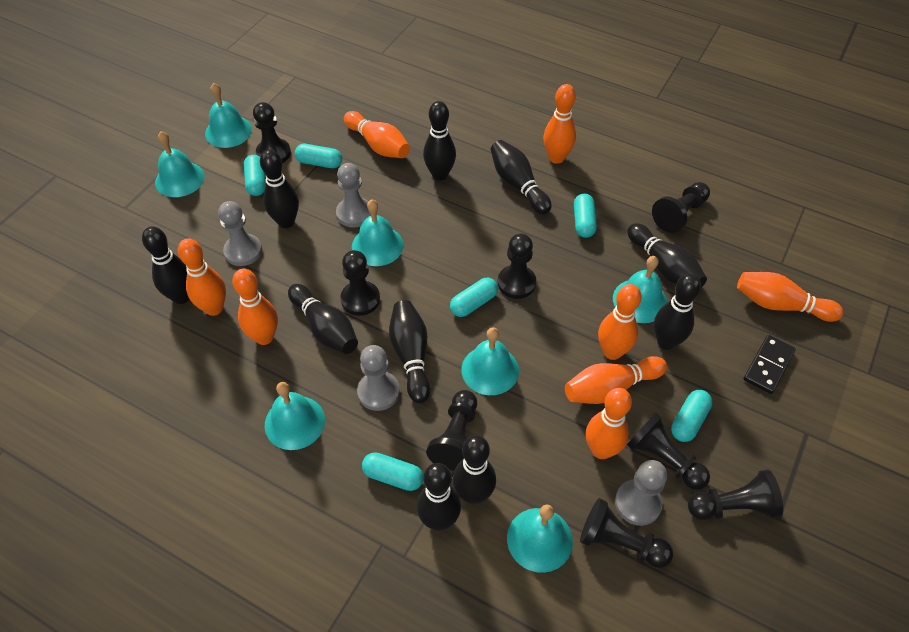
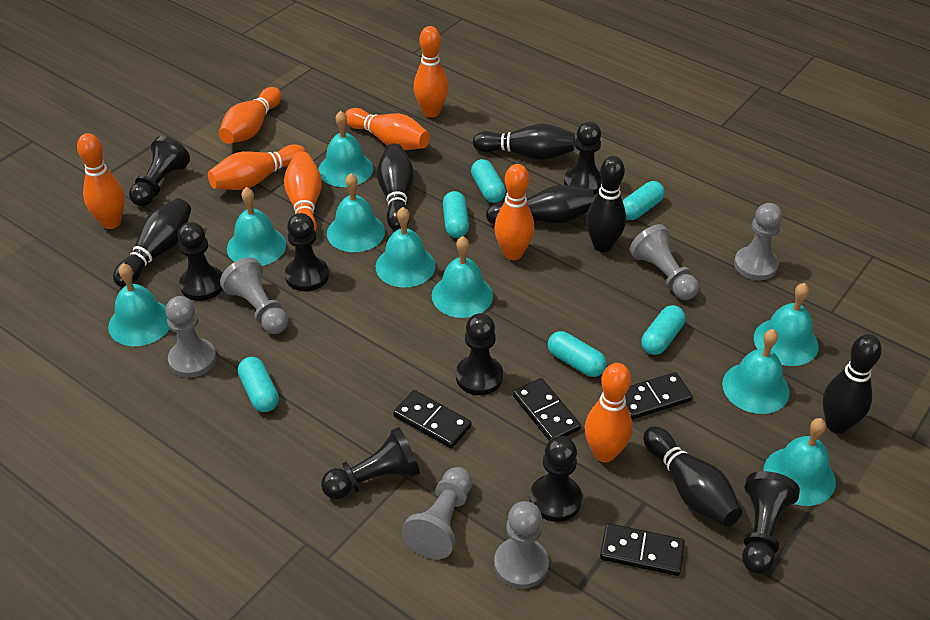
black bowling pin: [142,226,189,304] [260,149,299,228] [288,284,358,354] [389,300,430,403] [416,463,461,531] [423,101,456,181] [453,435,496,504] [490,140,552,214] [627,223,707,288] [654,274,701,350] = 10 -> [113,198,191,287] [377,144,414,231] [473,124,575,160] [486,185,595,224] [586,156,626,252] [643,426,742,527] [823,334,882,434] = 7
black domino: [744,335,796,394] = 1 -> [393,390,472,448] [513,378,581,440] [600,523,685,576] [625,372,693,420] = 4
grey pawn: [218,201,262,266] [336,163,371,228] [357,345,400,411] [615,460,667,526] = 4 -> [165,296,216,378] [220,257,288,334] [402,467,472,559] [494,501,549,589] [630,224,699,300] [734,203,782,280] = 6
turquoise bell: [155,131,205,197] [205,83,252,148] [265,382,325,450] [352,199,404,266] [461,327,519,395] [507,504,573,573] [613,256,667,323] = 7 -> [108,263,170,346] [227,187,286,266] [318,111,373,187] [327,173,385,252] [376,207,436,288] [432,236,493,318] [722,329,790,414] [754,283,819,366] [764,418,836,506] = 9

